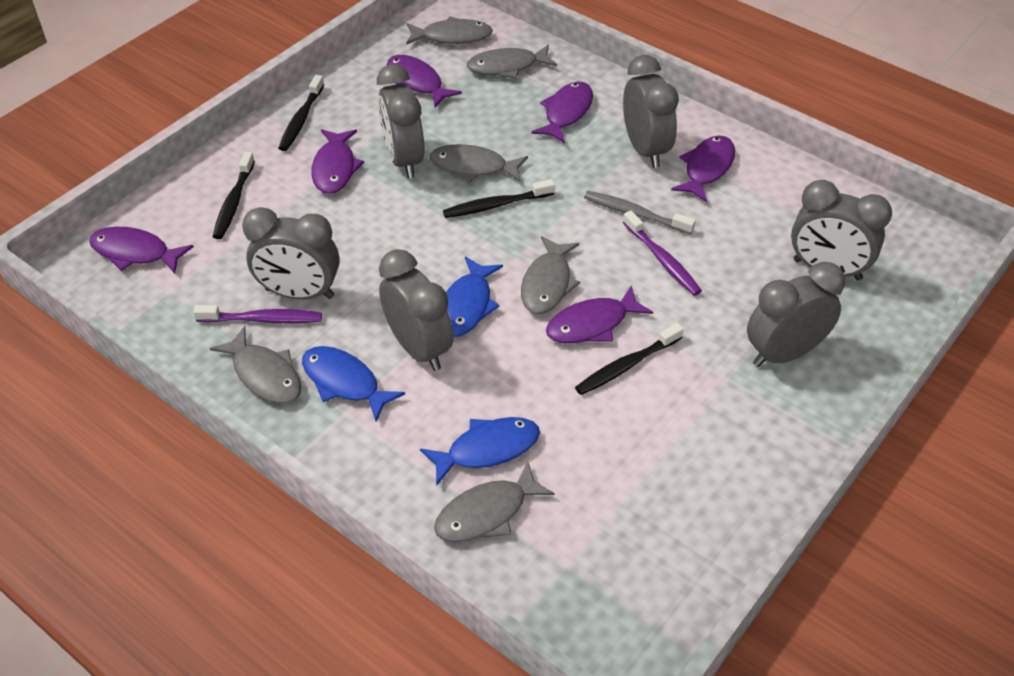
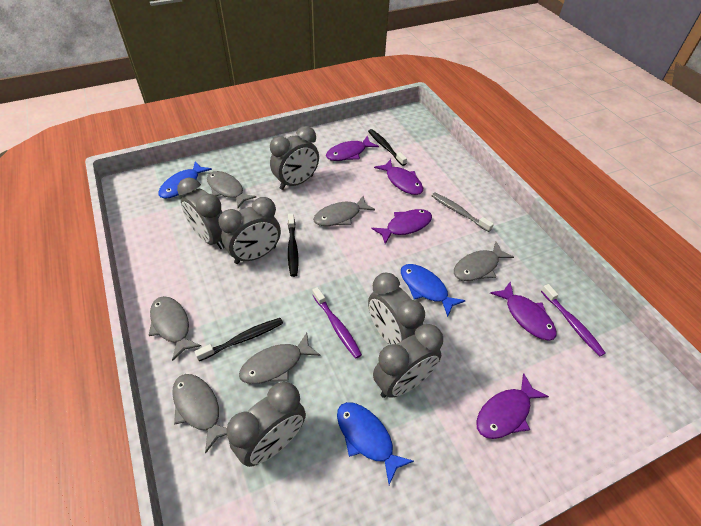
black toothbrush: [213,152,255,239] [278,75,324,151] [443,179,555,218] [575,323,684,395] = 4 -> [194,318,283,361] [288,214,298,277] [368,129,407,166] = 3
purple fish: [89,227,194,274] [311,129,364,194] [387,55,462,108] [531,82,593,143] [546,285,653,343] [671,135,735,202] = 6 -> [326,136,379,161] [372,209,432,244] [374,159,423,195] [476,373,549,439] [490,282,556,341] = 5

